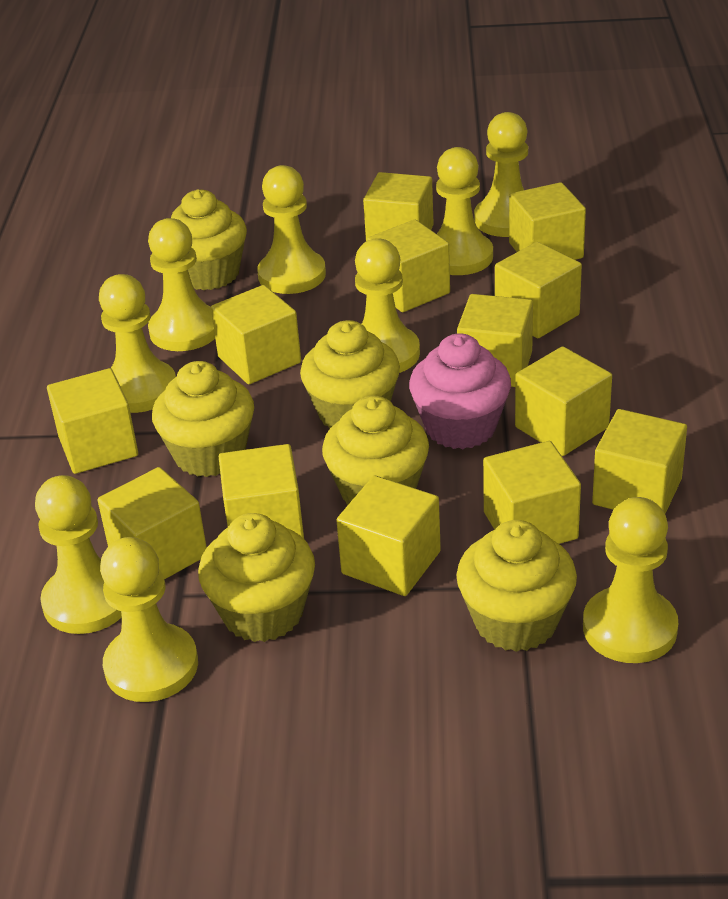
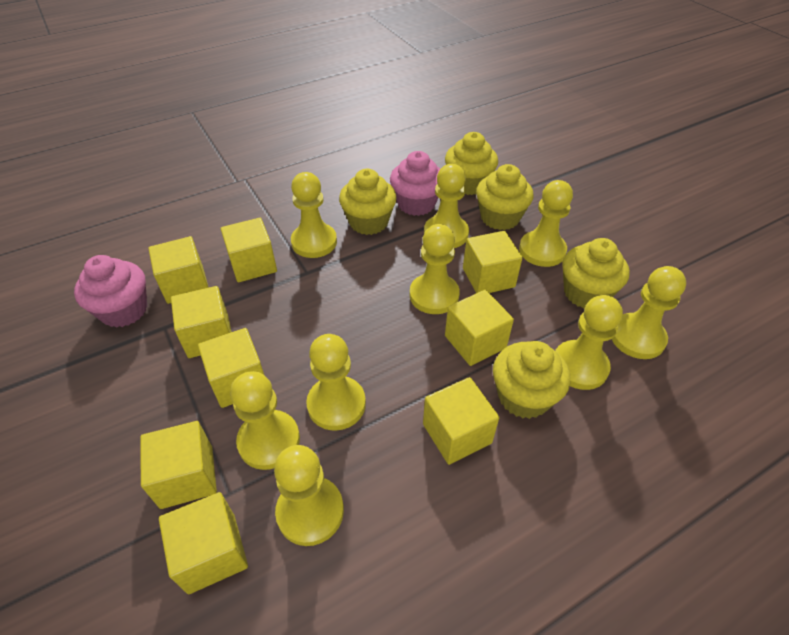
pink cupcake: [409,333,511,449] = 1 -> [74,255,147,328] [390,151,440,216] = 2
yellow cube: [47,368,138,474] [97,467,207,579] [211,285,301,384] [219,444,304,539] [336,476,441,596] [363,172,434,241] [367,220,450,312] [457,294,533,387] [483,441,581,544] [495,242,582,338] [509,182,586,260] [515,346,612,456] [592,409,687,514] = 13 -> [140,421,217,509] [148,236,209,304] [159,492,248,594] [171,286,231,358] [198,328,264,408] [221,218,277,282] [423,377,499,465] [445,290,514,366] [463,231,522,293] = 9
yellow cupcake: [152,361,254,477] [171,190,247,290] [198,513,315,642] [300,320,400,429] [322,396,429,506] [456,520,577,652] = 6 -> [339,169,396,235] [445,132,498,195] [476,164,533,230] [493,341,570,419] [562,238,630,308] = 5

